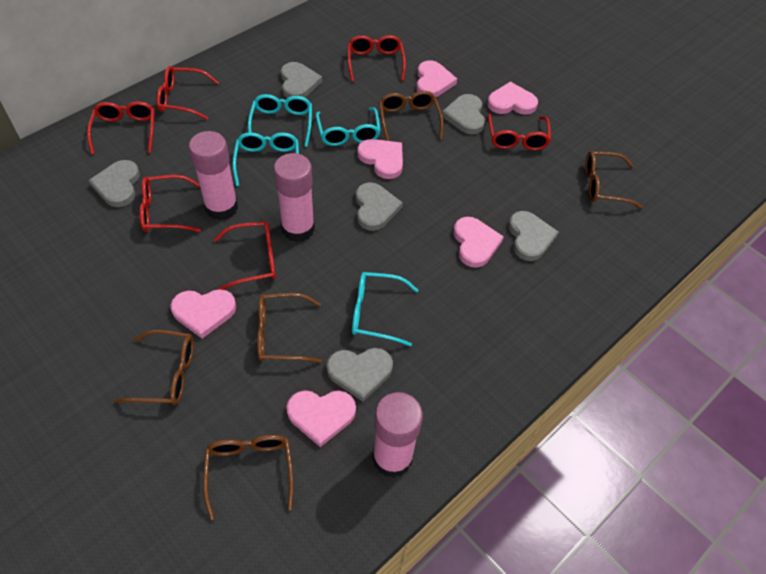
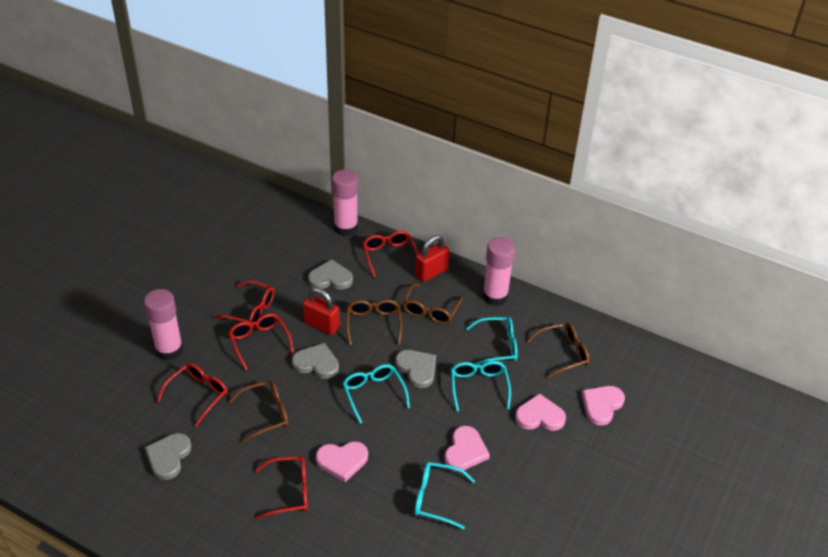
brown glasses: [114,330,194,405] [203,435,294,520] [257,293,322,363] [379,91,443,141] [585,151,643,209] = 5 -> [229,380,288,443] [346,300,402,346] [403,284,463,324] [527,323,589,379] = 4
grey heart: [89,160,140,207] [281,62,322,98] [327,348,393,402] [356,182,403,231] [442,94,485,134] [508,211,559,261] = 6 -> [145,433,192,480] [292,343,339,379] [308,259,353,290] [395,350,436,388] = 4
pink heart: [170,289,236,338] [286,390,356,447] [357,139,403,179] [416,60,457,97] [453,217,504,268] [487,82,538,115] = 6 -> [316,441,368,482] [444,426,490,471] [515,393,566,431] [581,386,625,426] = 4
red glasses: [87,101,155,154] [140,175,201,232] [157,66,219,120] [214,221,276,290] [348,35,406,82] [488,113,551,150] = 6 -> [157,363,228,427] [214,280,275,327] [228,313,294,370] [255,456,308,519] [363,231,418,278] = 5
red padlock: none = 0 -> [303,287,340,335] [415,235,450,282] = 2

